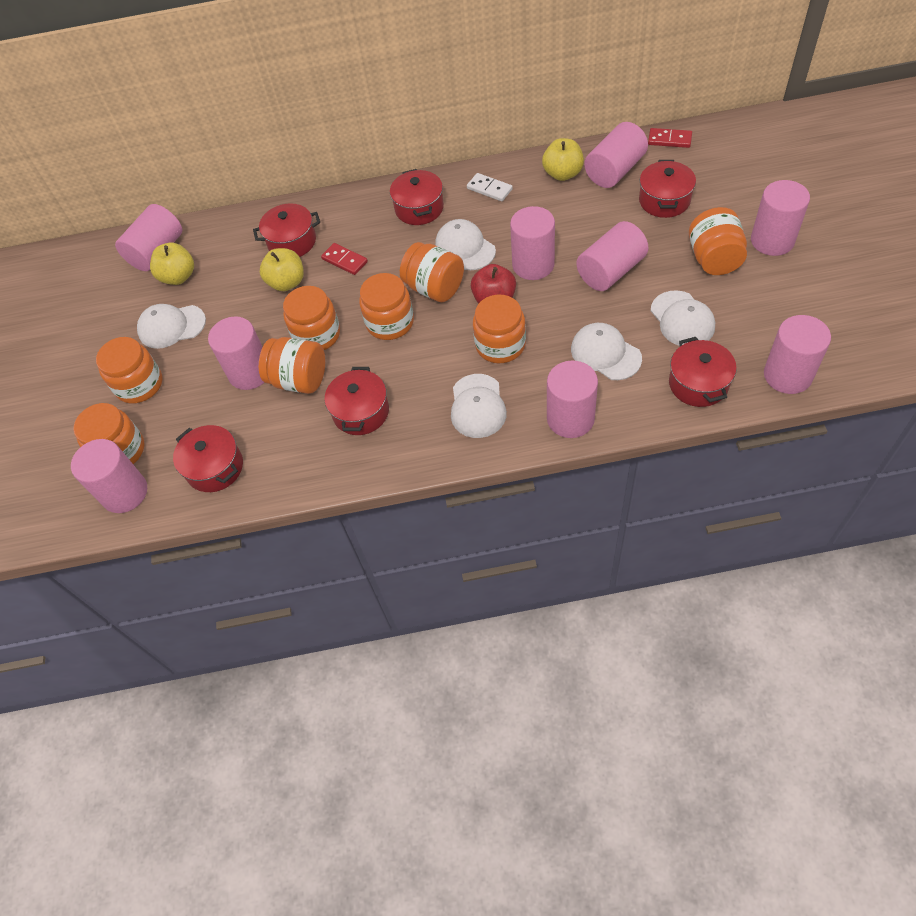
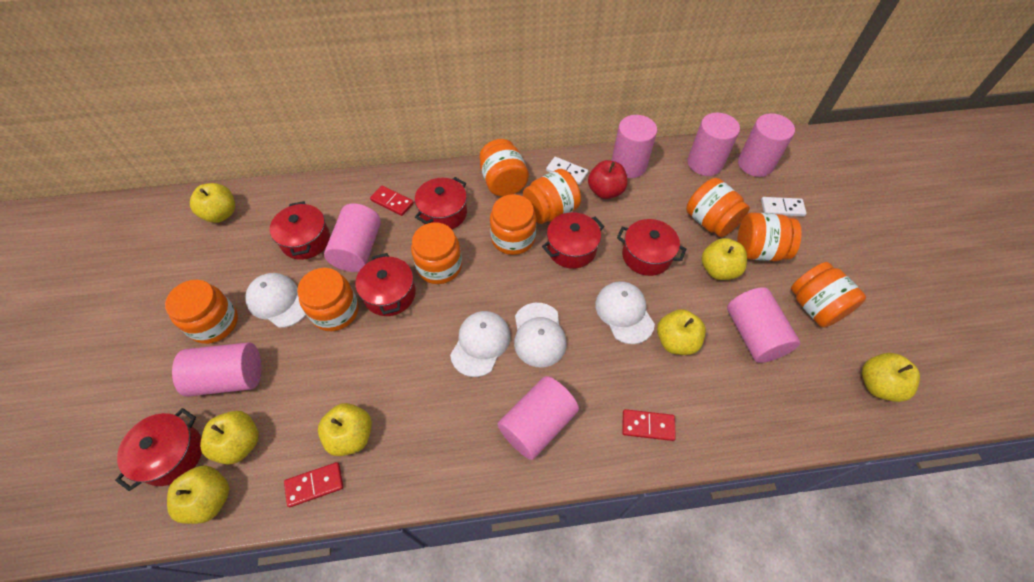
orange jar: [73,403,144,464] [96,337,162,404] [259,337,325,394] [283,286,340,350] [359,273,414,340] [400,242,464,302] [473,295,526,363] [689,207,747,275] = 8 -> [165,280,238,344] [297,268,359,331] [411,223,462,284] [479,139,529,196] [490,194,536,255] [523,169,581,224] [686,178,750,237] [737,212,802,261] [791,262,866,327] = 9
pink cylinder: [71,439,147,513] [115,204,182,271] [208,316,264,390] [510,206,555,280] [547,360,598,438] [576,221,648,291] [584,122,648,188] [751,180,810,256] [764,315,831,394] = 9 -> [172,342,261,397] [324,203,381,272] [498,376,579,460] [612,115,657,178] [687,113,740,176] [727,287,800,363] [738,113,795,177] = 7
red domino: [321,243,368,275] [648,128,692,148] = 2 -> [284,462,344,507] [370,186,414,216] [622,409,676,441] = 3
white cap: [137,304,206,349] [435,219,496,270] [451,374,507,438] [571,323,642,380] [651,290,715,346] = 5 -> [245,273,306,328] [450,311,511,377] [514,303,567,367] [595,281,655,344] = 4
white domino: [467,173,513,201] = 1 -> [546,157,588,185] [761,197,807,217] = 2
yellow apple: [150,243,194,285] [260,248,304,291] [542,138,584,181] = 3 -> [167,465,229,524] [190,183,235,223] [200,411,259,465] [318,403,372,456] [657,309,706,355] [702,238,747,280] [862,353,920,402] = 7

